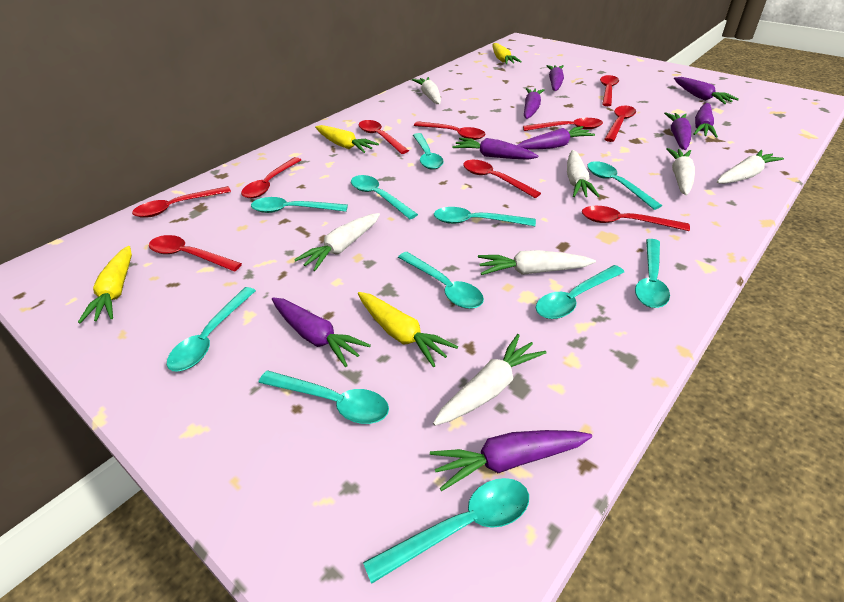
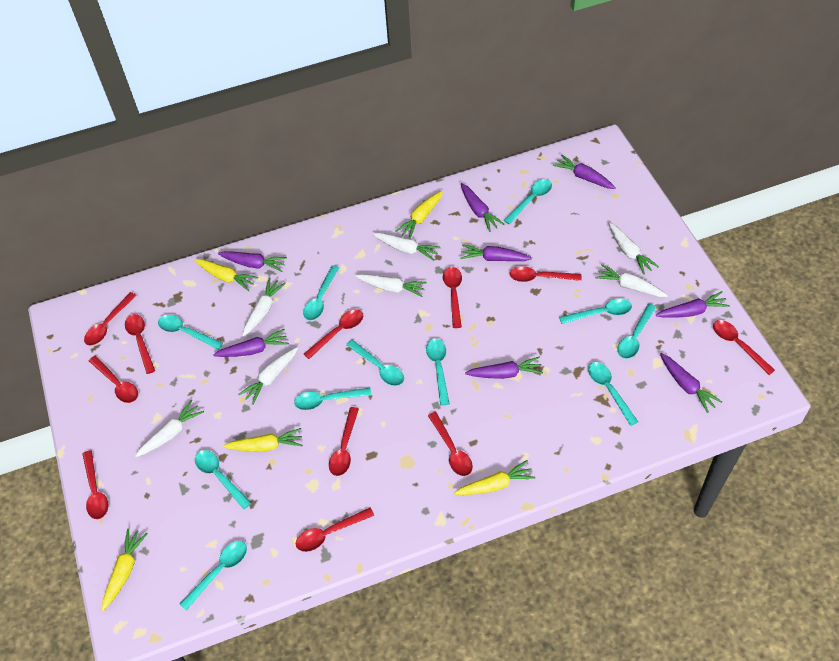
purple carrot: [272,297,371,367] [430,430,592,491] [452,138,538,160] [517,126,595,149] [524,88,545,119] [546,65,564,91] [664,112,691,150] [674,77,739,104] [693,103,718,138] = 9 -> [213,329,289,357] [218,251,287,272] [460,244,532,261] [461,183,504,232] [465,357,543,379] [553,155,615,189] [656,291,730,318] [660,353,722,413] = 8
red spoon: [132,186,231,217] [149,235,242,272] [241,157,301,198] [359,120,409,154] [414,121,486,140] [463,160,541,198] [523,118,603,131] [582,206,690,231] [600,75,619,106] [604,106,636,142] = 10 -> [82,450,108,519] [84,292,137,346] [89,356,138,403] [125,314,155,374] [295,508,374,552] [304,309,363,359] [329,407,359,476] [428,412,473,476] [443,267,462,328] [510,266,582,282] [713,320,775,375] = 11
yellow carrot: [78,246,132,323] [315,125,379,153] [358,292,458,367] [493,43,522,64] = 4 -> [102,528,148,611] [194,259,258,291] [223,428,303,452] [395,191,443,239] [454,460,535,495] = 5

